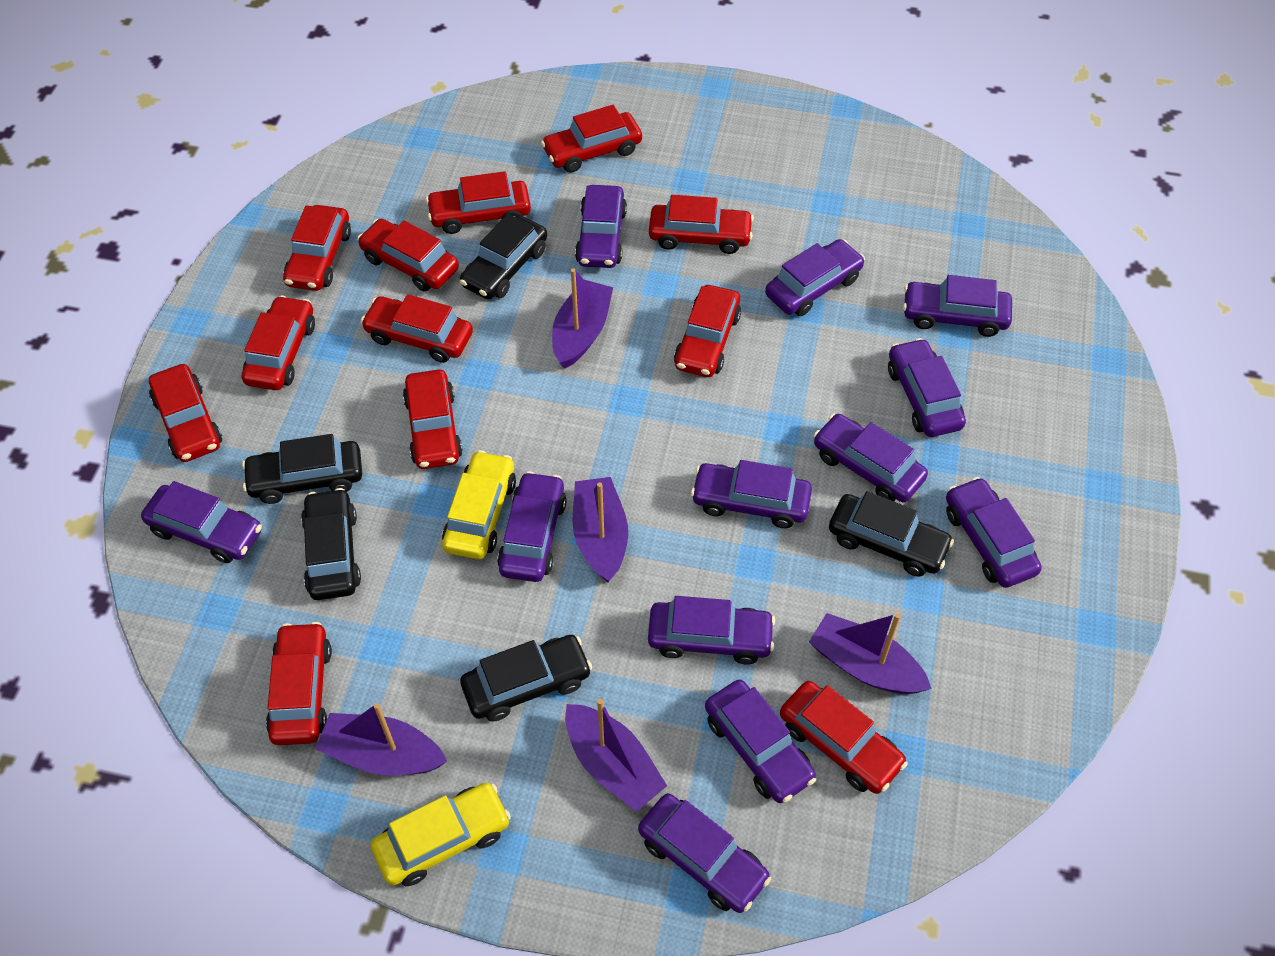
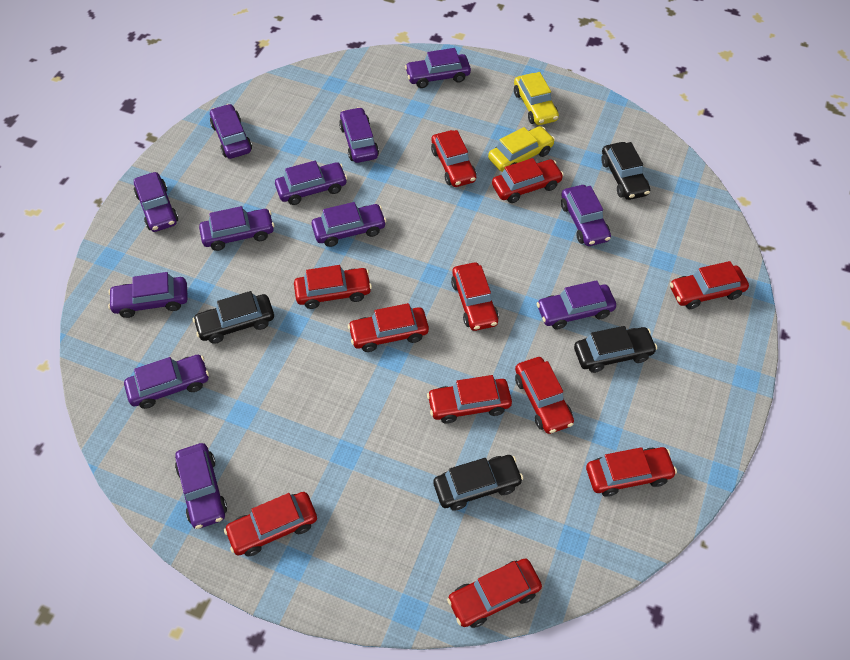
black car: [242,434,362,504] [301,488,361,600] [460,214,547,300] [460,635,592,722] [829,491,954,577] = 5 -> [193,291,274,344] [434,455,523,511] [574,326,657,373] [601,142,650,200] = 4
purple boat: [315,703,447,776] [552,268,613,369] [565,699,667,812] [573,477,628,582] [809,613,932,694] = 5 -> none = 0
red car: [149,364,222,462] [242,295,315,390] [266,622,332,745] [283,205,351,291] [357,219,459,292] [361,294,473,363] [403,369,463,469] [426,171,531,234] [541,105,642,173] [649,195,754,254] [674,285,741,377] [780,681,908,794] = 12 -> [224,492,317,556] [294,265,372,309] [348,303,429,352] [427,375,512,424] [431,130,476,187] [447,559,542,628] [451,263,499,331] [492,158,564,203] [515,357,574,434] [586,447,677,497] [670,261,749,309] = 11

